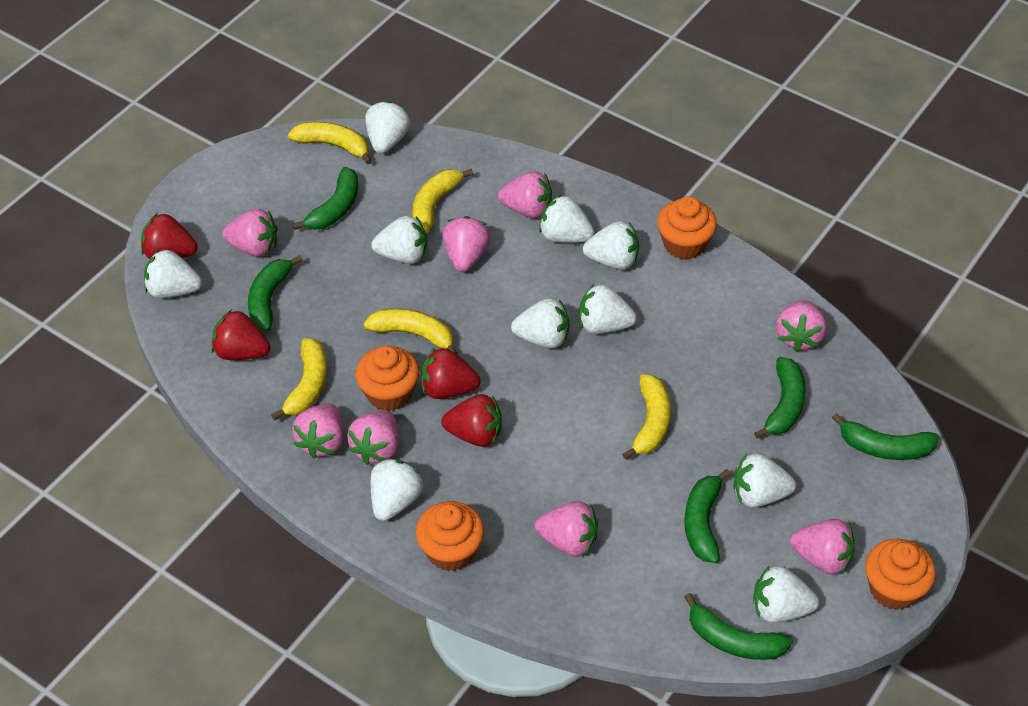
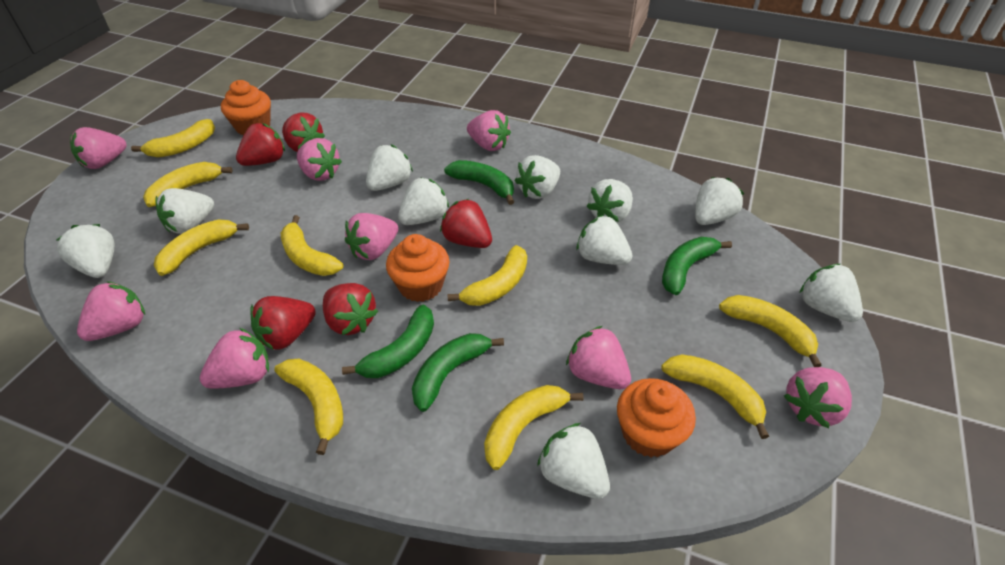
green banana: [248,255,303,331] [292,167,358,230] [684,469,731,563] [684,593,793,660] [754,357,806,439] [832,413,940,460] = 6 -> [342,305,434,378] [412,333,504,412] [444,160,514,205] [662,237,732,295] = 4
orange cupcake: [356,346,419,411] [416,501,484,571] [657,196,717,260] [865,539,936,610] = 4 -> [221,80,271,136] [386,234,450,302] [617,378,696,457] = 3
red strawberry: [141,213,198,259] [212,310,271,360] [421,348,481,399] [441,394,502,447] = 4 -> [236,123,285,166] [250,296,316,350] [282,112,325,152] [323,283,378,335] [440,199,492,248] = 5
yellow banana: [271,338,327,421] [288,122,372,164] [363,308,458,355] [412,169,473,233] [622,374,671,460] = 5 -> [131,119,215,157] [143,162,233,207] [154,219,249,276] [274,359,343,455] [281,215,343,276] [447,245,527,306] [484,385,583,470] [661,354,769,439] [719,295,822,367] = 9

